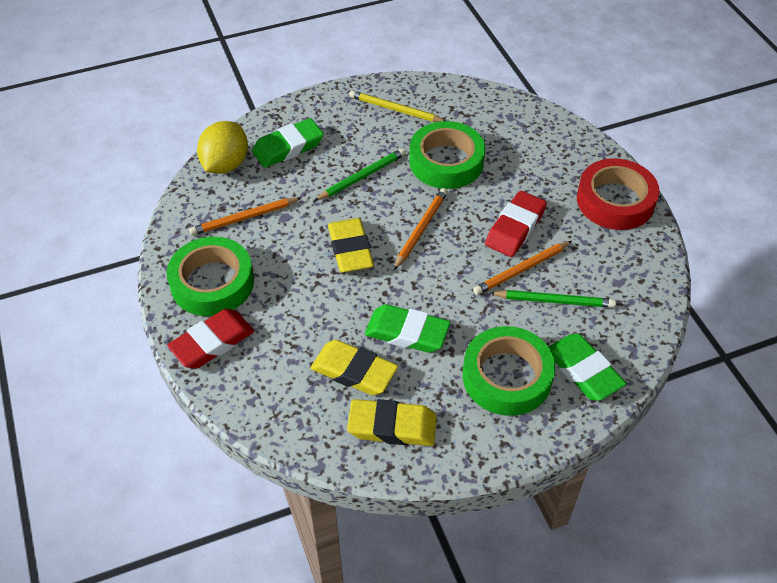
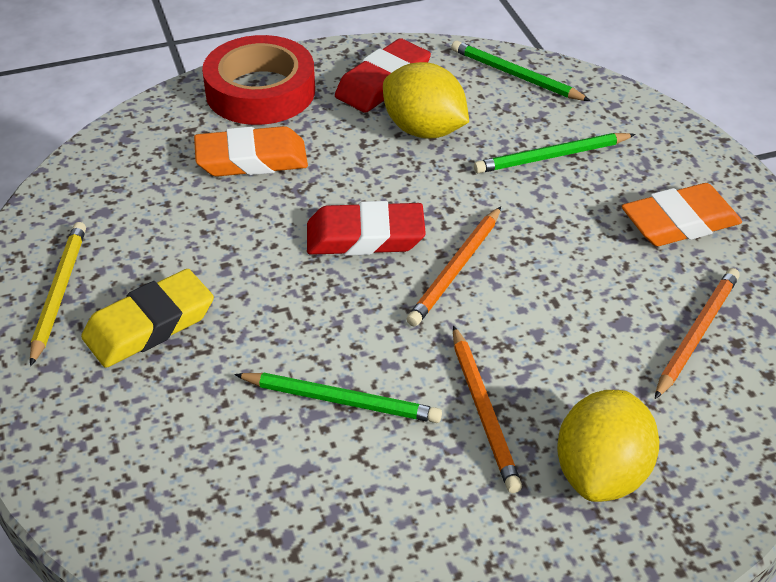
green eraser: [252,118,324,168] [365,304,450,353] [549,334,626,401] = 3 -> none = 0
green pencil: [314,148,406,201] [490,290,616,308] = 2 -> [234,373,442,423] [451,41,590,101] [474,133,636,173] = 3
green tape: [167,237,254,316] [409,121,485,189] [463,326,555,416] = 3 -> none = 0
orange eraser: none = 0 -> [194,126,308,177] [622,183,742,246] = 2
yellow eraser: [311,340,398,395] [328,218,374,273] [347,399,437,446] = 3 -> [81,269,214,368] = 1
yellow lemon: [197,121,248,174] = 1 -> [383,62,469,139] [557,390,659,502] = 2

